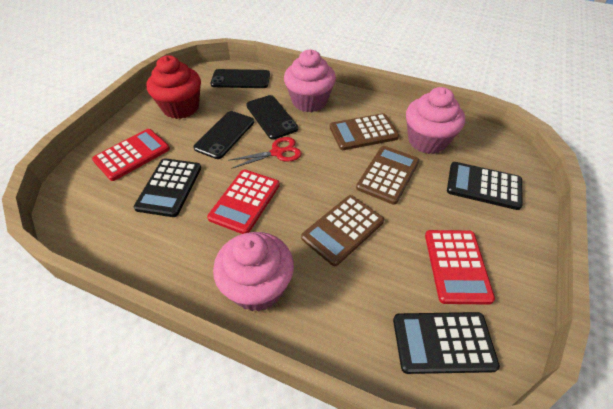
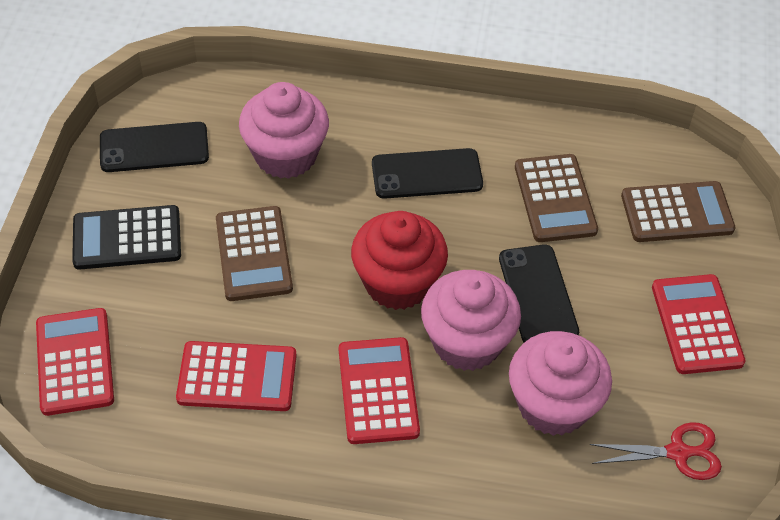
black calculator: [134,158,201,217] [393,312,500,374] [447,162,523,210] = 3 -> [72,205,181,270] = 1
red calculator: [92,129,170,181] [207,170,280,234] [425,230,495,305] = 3 -> [36,308,114,416] [176,341,297,411] [339,337,420,444] [652,274,746,374] = 4

